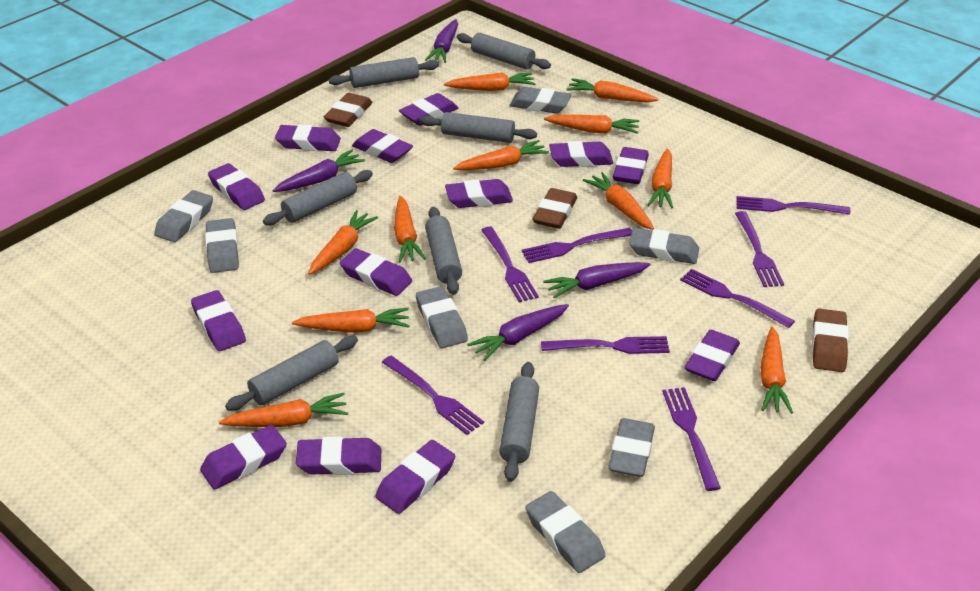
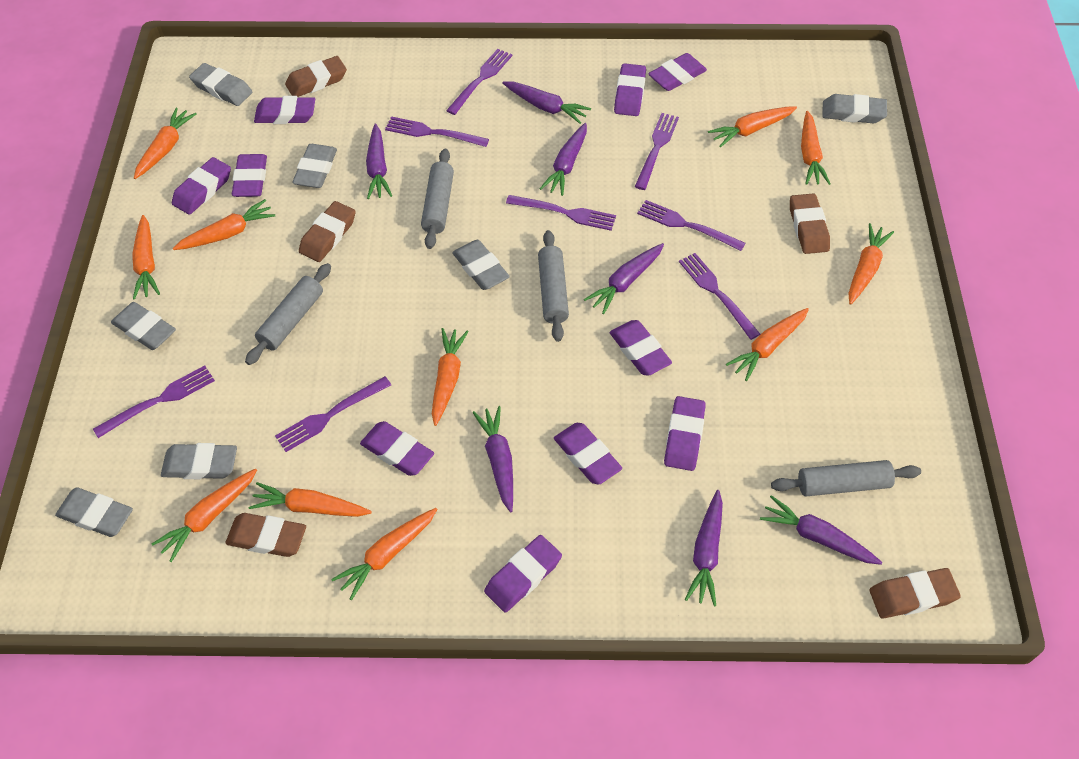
brown eraser: [324,93,372,127] [533,188,577,229] [812,308,849,372] = 3 -> [225,513,306,557] [285,56,347,97] [299,201,356,262] [790,193,830,254] [870,568,961,619] = 5
grey rolling pin: [225,336,358,411] [263,170,373,225] [329,57,439,88] [420,112,537,143] [425,207,462,295] [457,33,551,69] [499,362,539,482] = 7 -> [245,263,331,365] [421,149,454,249] [538,230,569,342] [771,460,921,496] = 4
purple carrot: [273,150,365,192] [425,19,458,63] [467,304,569,361] [543,262,651,298] = 4 -> [366,123,392,199] [472,406,513,512] [502,81,591,124] [540,123,587,196] [584,243,664,314] [685,490,723,606] [760,495,882,565] = 7
purple eraser: [191,290,246,351] [200,425,287,489] [208,163,265,210] [275,124,341,151] [296,436,382,475] [340,248,412,296] [352,129,413,163] [375,440,455,514] [399,93,459,126] [445,179,513,208] [549,141,613,167] [613,147,649,184] [684,330,740,381] = 13 -> [172,157,231,215] [232,154,267,197] [254,96,315,124] [360,421,434,476] [484,535,562,612] [554,423,622,485] [610,320,672,376] [614,63,646,116] [648,53,707,91] [664,396,706,471] = 10

